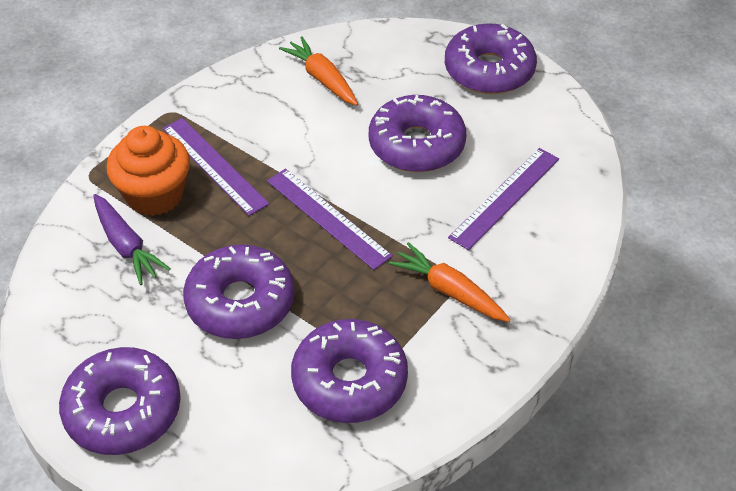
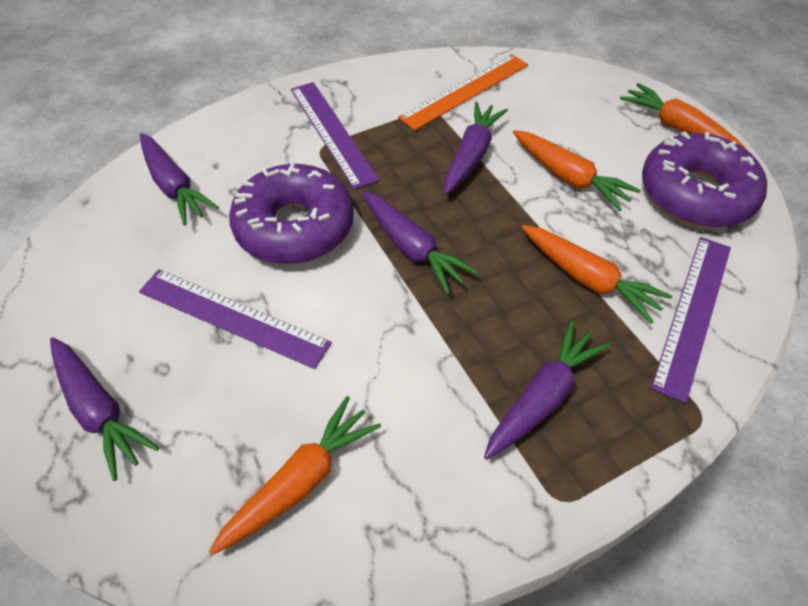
orange carrot: [279,36,358,106] [389,242,510,322] = 2 -> [209,396,381,555] [513,130,641,211] [521,225,672,324] [620,83,748,151] = 4
orange cupcake: [106,126,190,216] = 1 -> none = 0
orange ruler: none = 0 -> [398,54,528,130] = 1
purple carrot: [93,194,171,285] = 1 -> [50,337,159,481] [140,133,219,225] [362,191,478,294] [444,101,508,195] [484,320,610,460] = 5
purple donut: [59,347,181,455] [183,244,295,339] [291,319,408,423] [369,95,466,172] [445,23,537,94] = 5 -> [229,164,354,264] [642,132,767,228] = 2

